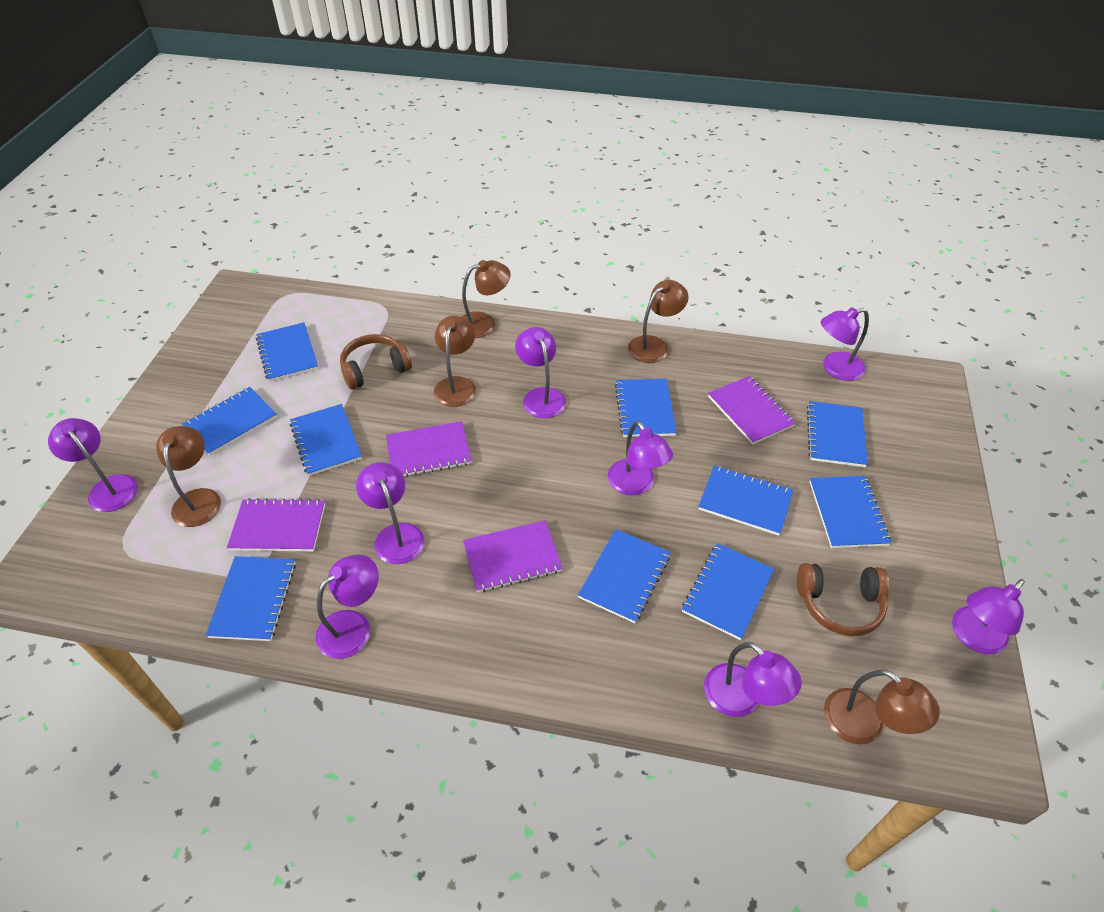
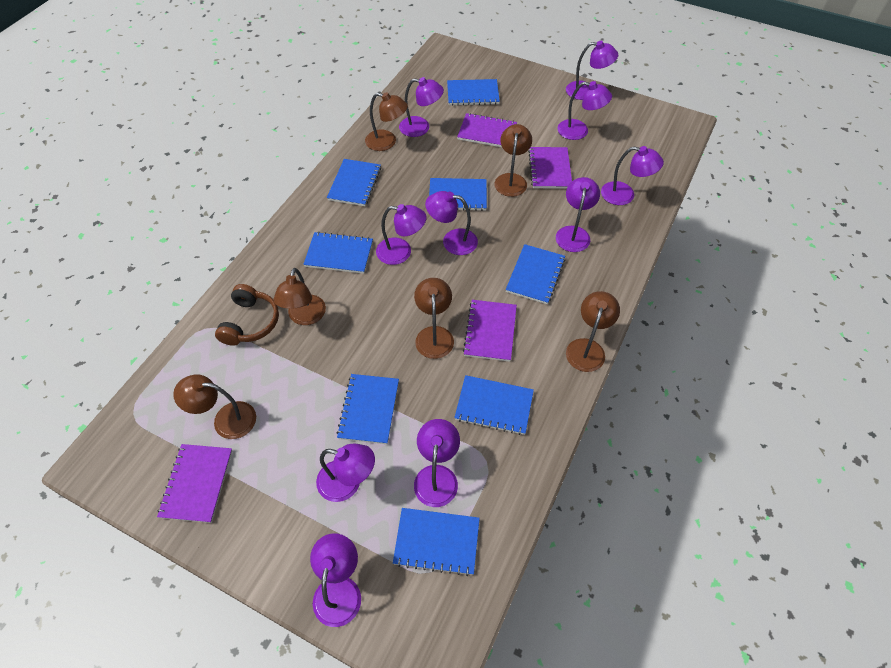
blue notebook: [182,387,277,456] [206,556,296,641] [256,322,319,382] [290,404,362,476] [578,529,671,623] [615,379,677,437] [682,543,774,640] [698,465,793,536] [807,401,868,467] [809,476,891,548] = 10 -> [303,232,373,274] [327,159,381,206] [336,374,399,444] [393,508,480,576] [429,178,487,211] [447,79,500,106] [454,375,534,435] [506,244,565,304] = 8
brown headphones: [340,334,412,390] [797,563,889,636] = 2 -> [215,284,279,346] = 1
brown lamp: [156,426,221,527] [434,316,476,407] [461,260,511,338] [628,280,689,363] [824,670,940,744] = 5 -> [173,374,256,439] [274,268,326,325] [365,92,408,151] [414,278,454,359] [495,124,532,197] [566,291,620,372] = 6
purple lamp: [48,418,138,512] [316,554,379,659] [356,462,424,564] [515,327,566,418] [608,421,673,495] [704,642,802,717] [821,307,869,381] [952,579,1025,654] = 8 -> [310,533,361,627] [316,443,375,502] [376,204,427,265] [399,77,444,137] [414,419,460,507] [425,191,478,255] [556,177,600,252] [557,81,612,140] [566,41,618,100] [601,146,664,205] = 10

